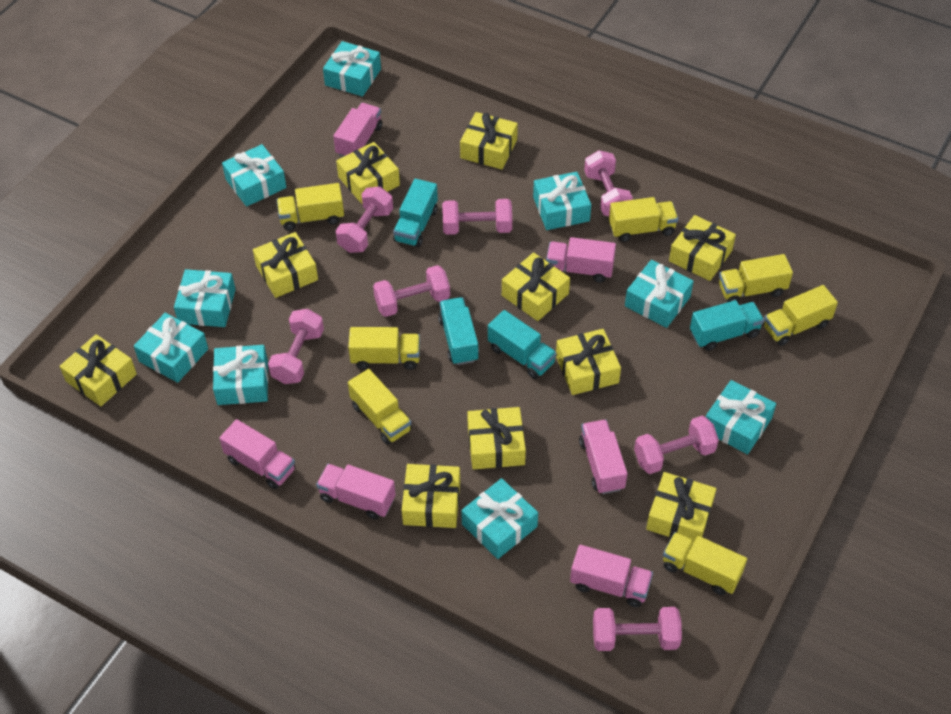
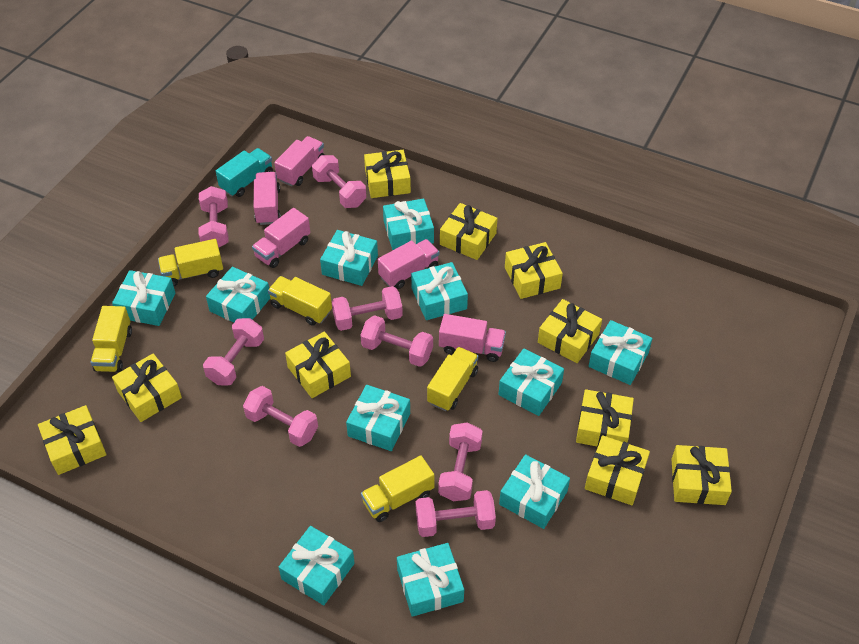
pink dumbbell: [268,309,324,384] [336,187,393,253] [373,265,450,317] [442,199,512,235] [584,150,633,216] [593,607,682,651] [634,416,719,474] = 7 -> [198,186,228,247] [203,318,264,386] [243,386,318,447] [312,155,366,208] [332,286,403,331] [360,315,433,367] [416,490,496,537] [438,422,483,501] = 8
pink truck: [219,419,295,489] [316,464,396,520] [333,103,382,157] [546,237,616,283] [570,545,653,607] [579,419,627,494] = 6 -> [252,208,310,268] [254,172,281,225] [274,136,324,186] [378,239,439,289] [439,314,506,362] = 5
turquoise gift: [134,313,208,383] [174,269,236,327] [213,345,268,405] [222,144,287,207] [323,41,381,97] [461,478,538,559] [533,172,591,230] [625,260,694,328] [706,380,776,455] = 9 -> [112,270,175,326] [206,267,270,323] [279,526,355,605] [320,230,378,286] [346,385,410,451] [383,198,434,250] [397,543,464,617] [411,262,468,320] [498,348,564,416] [499,454,570,529] [589,320,653,385] = 11
turquoise truck: [393,179,438,247] [438,297,479,365] [488,310,557,379] [690,300,764,351] = 4 -> [216,148,273,197] = 1
yellow truck: [277,183,344,231] [348,327,420,370] [348,369,412,445] [609,197,678,242] [663,532,747,595] [719,254,793,302] [764,285,838,346] = 7 -> [91,306,132,372] [158,239,223,286] [268,276,332,326] [361,456,434,522] [427,347,478,411] = 5

